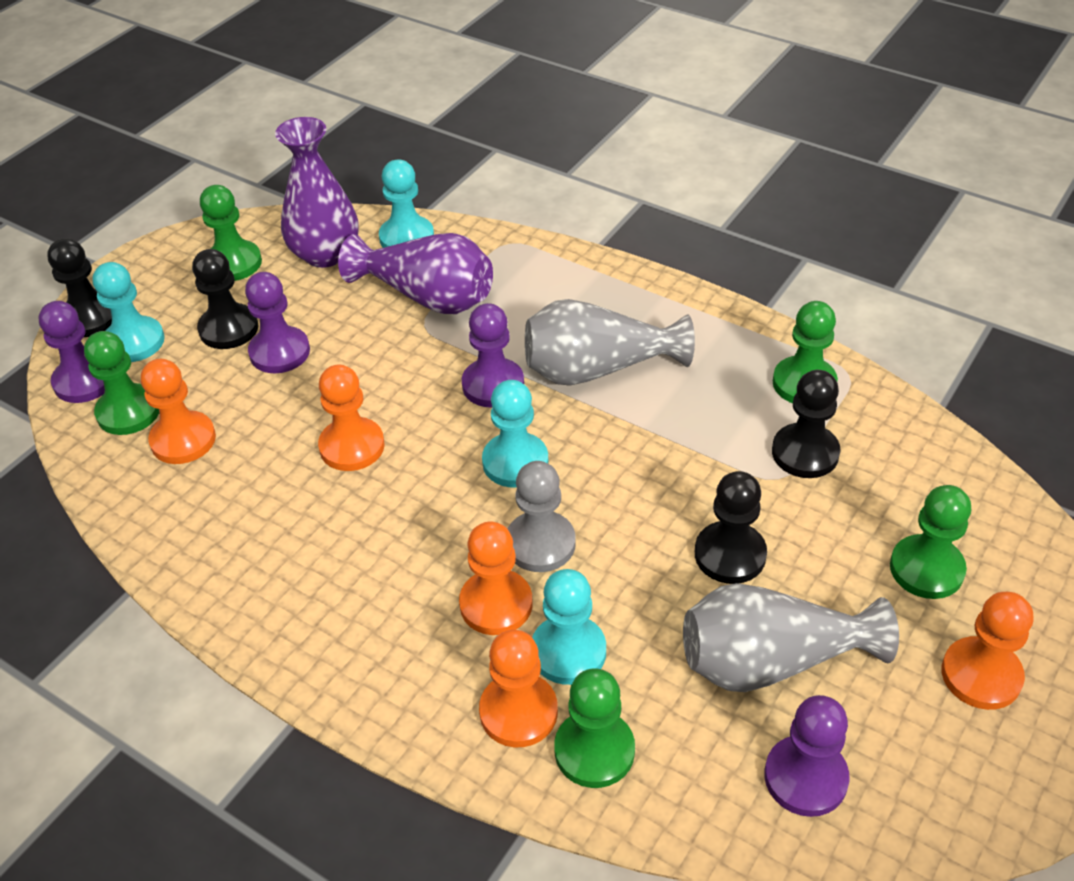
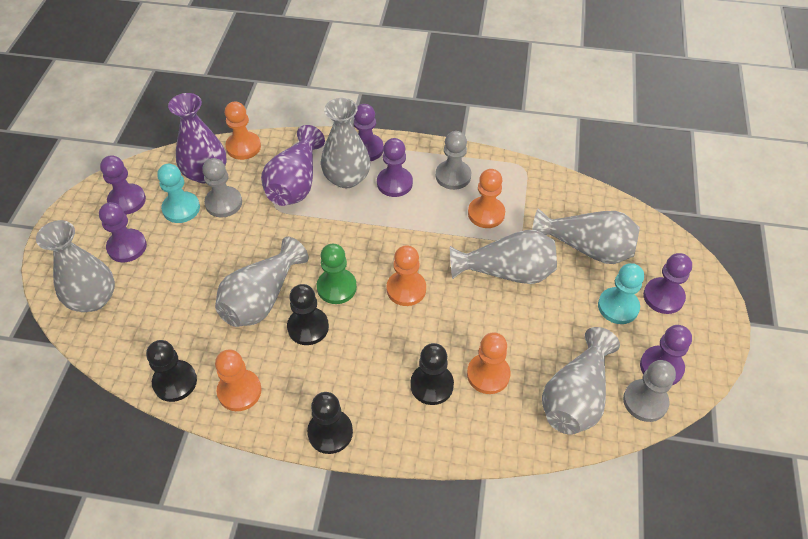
green pawn: [84,331,159,435] [200,185,262,281] [554,668,635,788] [773,301,838,403] [890,485,971,599] = 5 -> [317,244,357,304] = 1
grey pawn: [508,461,576,572] = 1 -> [202,158,242,217] [436,131,471,190] [623,360,676,422] = 3
grey vase: [525,299,695,386] [683,583,899,692] = 2 -> [36,220,115,312] [215,237,309,327] [321,98,371,188] [450,230,557,284] [532,208,640,264] [542,327,620,435] = 6
purple pawn: [39,301,105,403] [245,272,310,373] [462,303,524,408] [764,695,850,817] = 4 -> [99,202,147,262] [100,155,146,215] [354,104,384,161] [377,138,413,197] [640,325,692,385] [643,253,692,314] = 6
turquoise pawn: [93,262,165,362] [379,160,434,248] [482,380,548,488] [532,569,606,685] = 4 -> [157,164,200,223] [598,263,644,324] = 2

